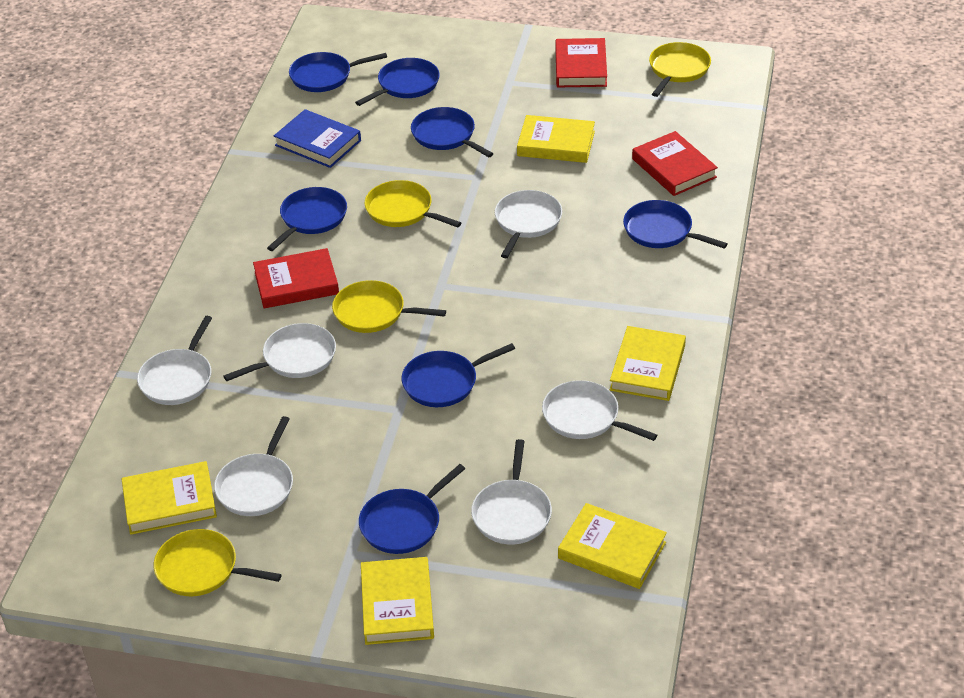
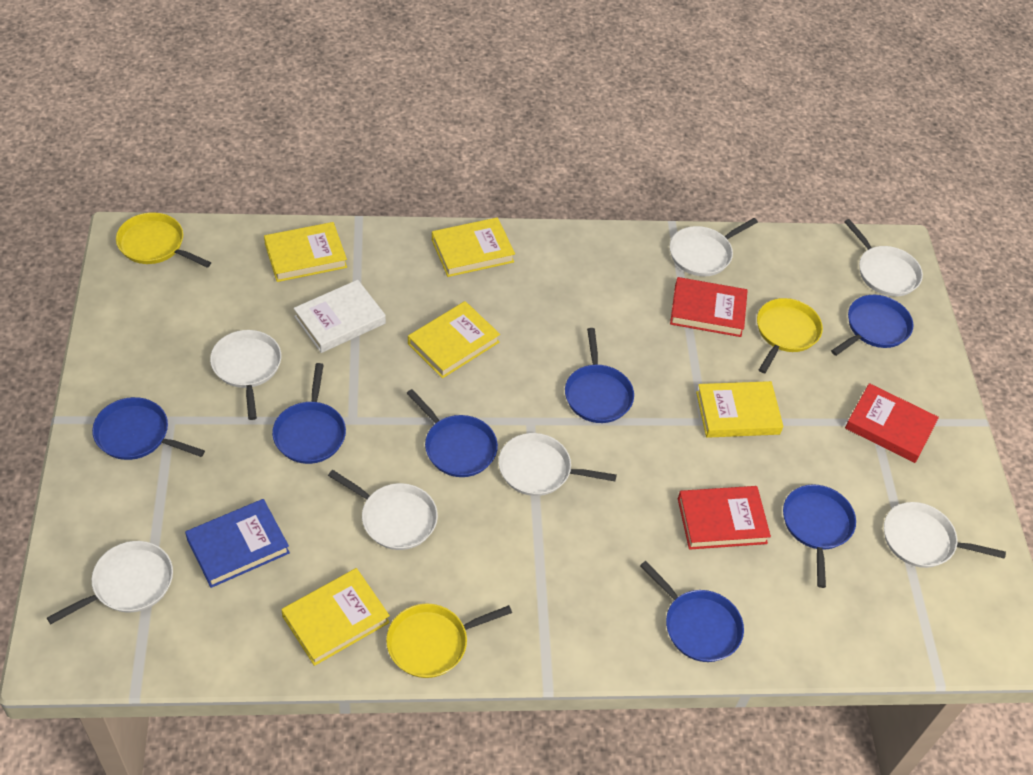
white book: none = 0 -> [293,280,386,353] = 1
white pan: [137,316,212,405] [214,416,293,516] [224,323,336,381] [471,439,552,544] [495,190,562,258] [542,380,657,441] = 6 -> [47,541,173,624] [210,330,281,420] [328,470,438,550] [499,433,617,496] [670,218,758,277] [844,219,923,297] [884,502,1006,568] = 7
yellow pan: [154,529,282,596] [332,280,446,333] [365,180,461,228] [649,42,711,97] = 4 -> [116,213,211,268] [386,604,512,678] [757,298,823,373] = 3

